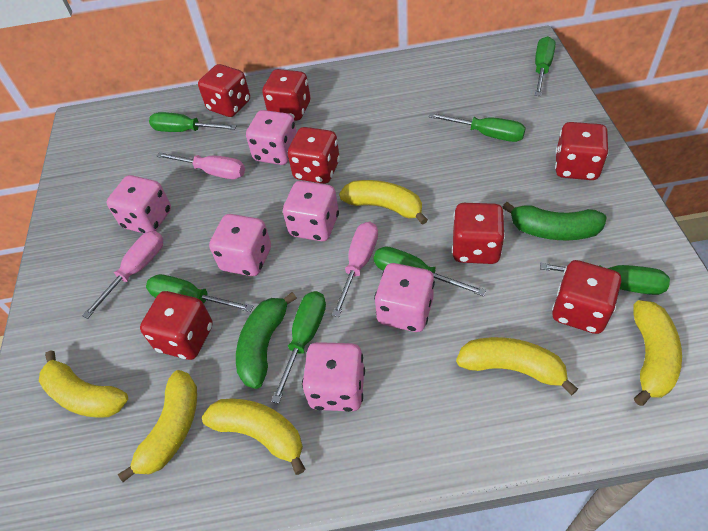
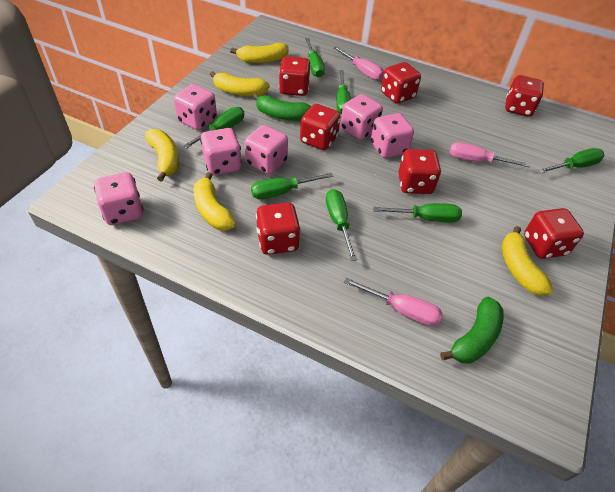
yellow banana: [39,350,128,418] [118,370,197,482] [202,399,305,475] [339,180,428,225] [456,337,578,395] [633,300,682,406] = 6 -> [145,129,179,181] [194,172,236,231] [210,71,270,96] [230,43,288,63] [502,226,553,296] = 5

